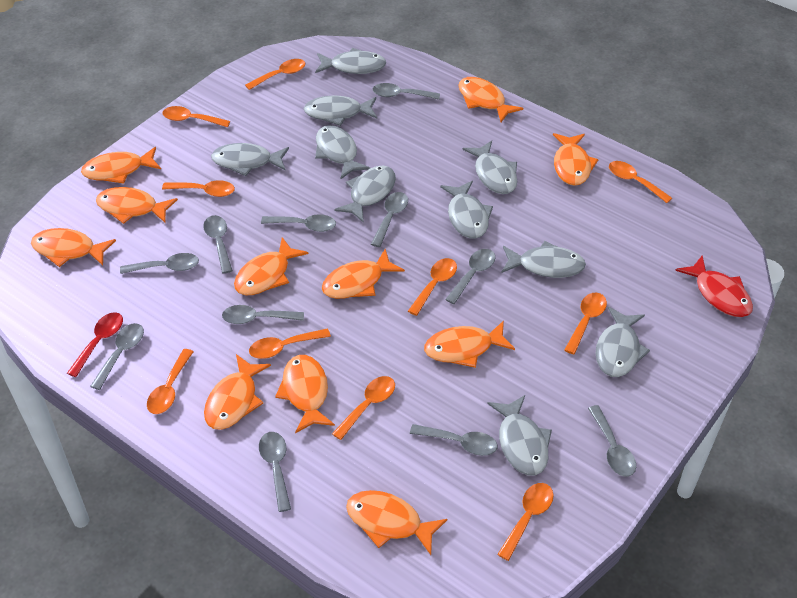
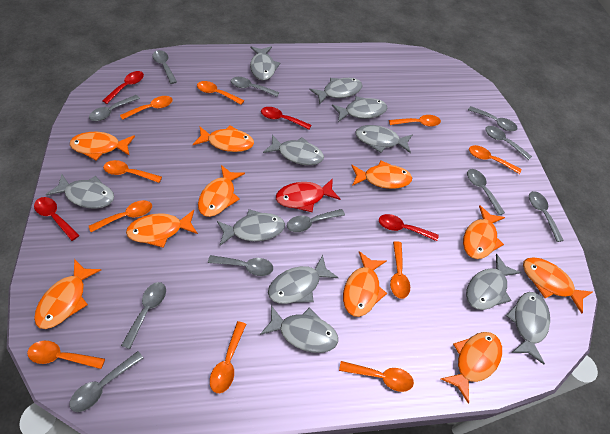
grey fish: [211,143,289,176] [304,95,377,126] [315,48,386,74] [315,125,370,179] [334,166,396,223] [440,181,493,239] [462,141,517,194] [487,395,552,476] [501,241,586,278] [596,307,650,377] = 10 -> [46,174,114,208] [217,209,285,246] [250,46,280,81] [260,306,338,353] [263,135,324,165] [268,254,339,304] [310,78,363,105] [332,96,387,122] [355,125,413,153] [466,254,521,310] [506,292,550,364] = 11
orange fish: [31,228,116,267] [81,147,161,184] [96,187,178,224] [204,354,271,430] [234,237,308,295] [275,355,335,433] [322,249,405,299] [346,490,447,555] [424,320,515,368] [458,77,523,122] [553,133,599,186] = 11 -> [34,259,101,329] [70,132,135,160] [126,210,198,248] [193,125,254,152] [198,165,245,217] [343,251,387,317] [351,160,412,189] [441,332,502,404] [463,205,505,259] [523,257,592,313] = 10
red spoon: [67,312,123,377] = 1 -> [34,197,79,241] [102,71,144,104] [261,107,311,130] [379,214,439,241] = 4

